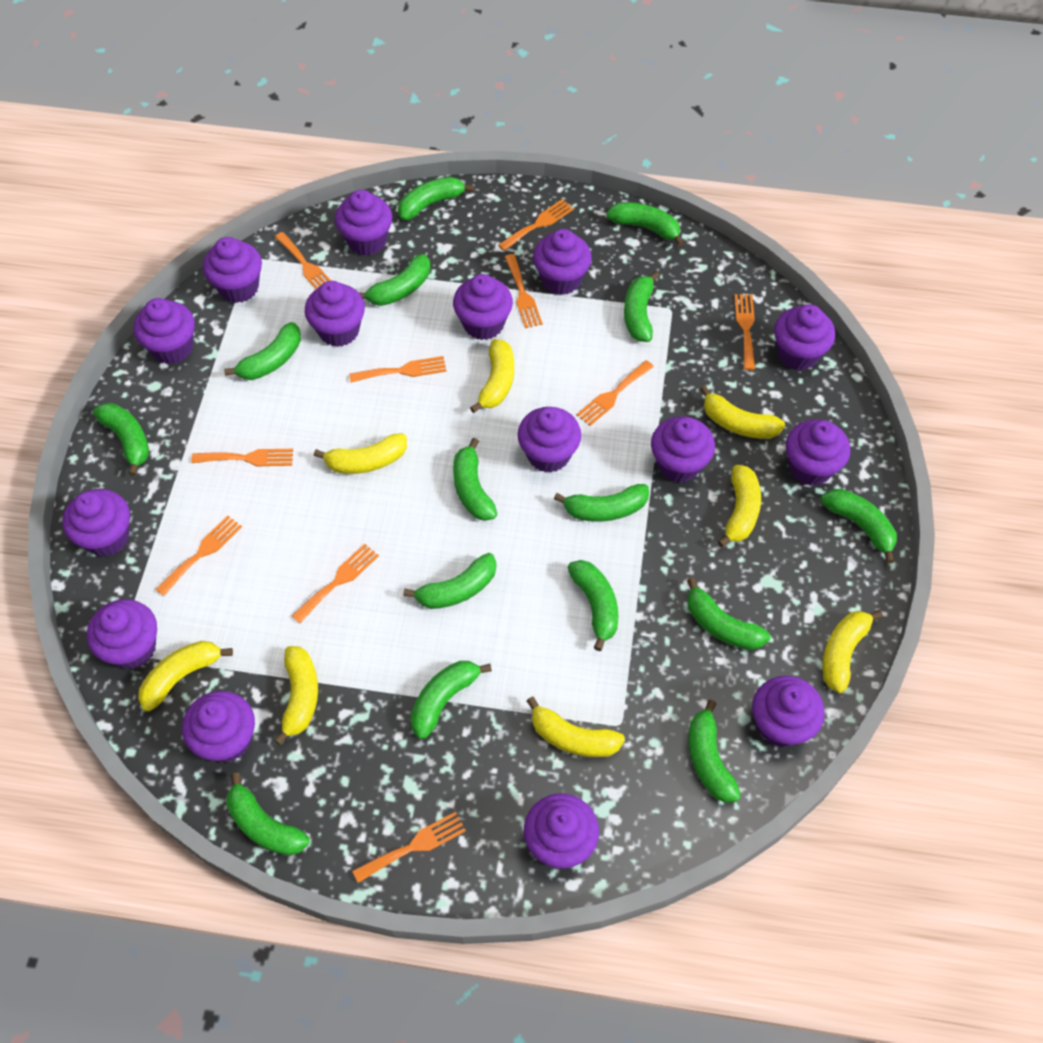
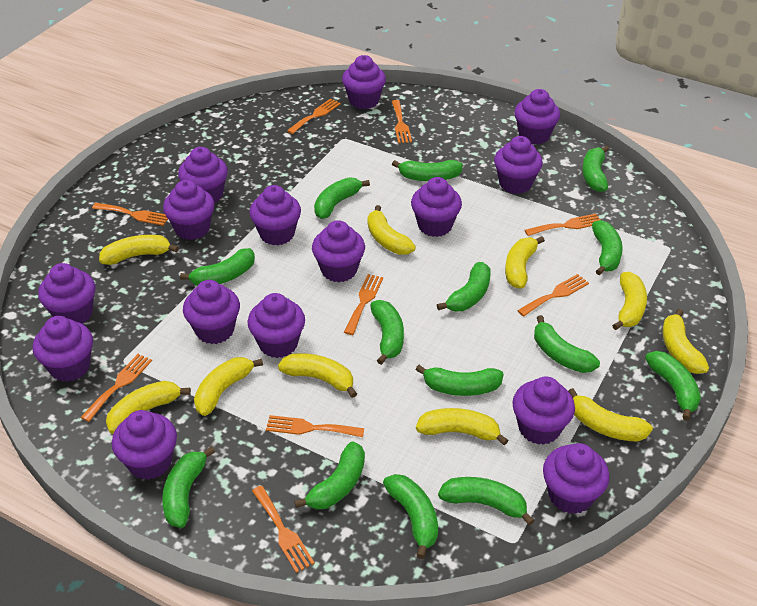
green banana: [93,403,149,476] [224,322,301,380] [226,773,309,856] [359,254,430,306] [398,177,474,220] [403,553,496,609] [410,661,492,739] [453,438,497,521] [554,484,649,522] [568,560,618,651] [607,202,684,247] [624,271,660,342] [687,578,770,650] [689,700,741,803] [821,489,897,563] = 15 -> [162,446,215,528] [180,248,255,286] [294,441,365,509] [314,177,370,219] [370,300,404,365] [383,474,438,559] [392,160,463,181] [415,365,504,396] [437,262,491,311] [438,477,534,526] [534,315,600,373] [582,146,609,192] [592,220,623,275] [645,351,701,421] = 14
orange fork: [155,516,242,596] [191,449,293,466] [275,232,331,289] [292,544,379,623] [349,356,447,383] [352,812,466,883] [498,199,574,251] [505,254,543,328] [576,360,654,426] [735,294,755,370] = 10 -> [81,354,152,422] [92,203,168,226] [252,486,315,573] [266,415,364,437] [287,99,341,134] [344,274,383,335] [392,100,412,143] [517,274,589,317] [525,214,600,236] = 9
yellow banana: [138,641,233,712] [274,646,318,745] [314,433,407,474] [470,339,514,413] [527,697,625,757] [700,386,785,439] [718,465,761,547] [822,610,883,693] = 8 -> [99,235,179,265] [106,381,191,434] [194,357,263,416] [278,353,357,398] [368,205,416,255] [416,408,508,445] [505,236,545,288] [568,388,653,442] [612,272,647,330] [663,309,709,374] = 10

